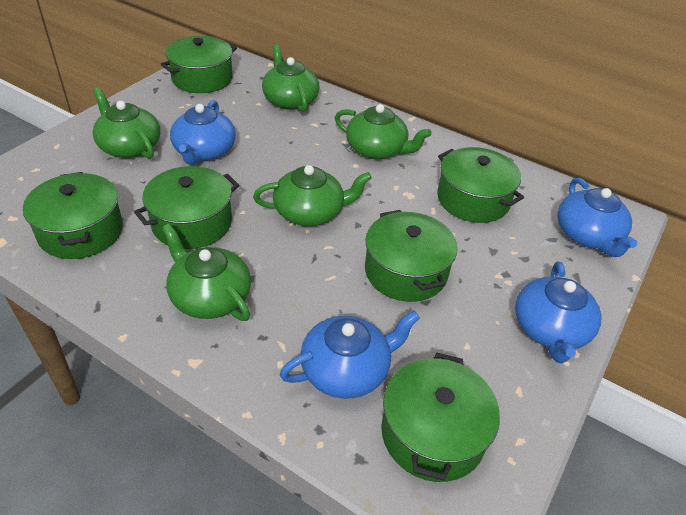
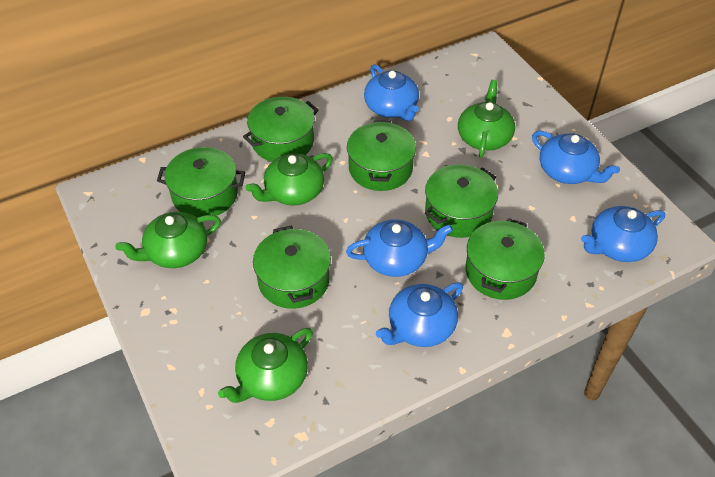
blue teapot: [170,100,236,165] [280,311,420,399] [515,261,601,363] [557,178,637,257] = 4 -> [346,219,453,277] [364,64,419,121] [376,282,463,347] [532,131,620,184] [581,206,665,262] = 5
green teapot: [92,88,160,159] [162,224,251,321] [253,165,372,226] [262,44,320,112] [335,104,431,159] = 5 -> [115,212,221,268] [218,328,313,403] [245,153,333,205] [458,80,515,158] = 4

